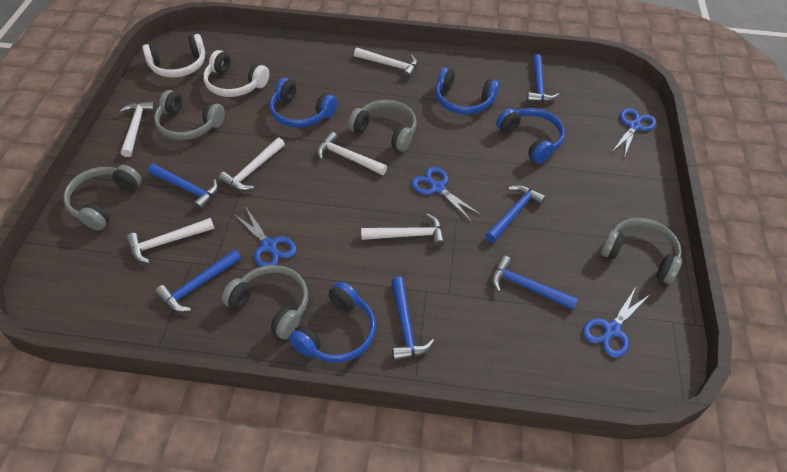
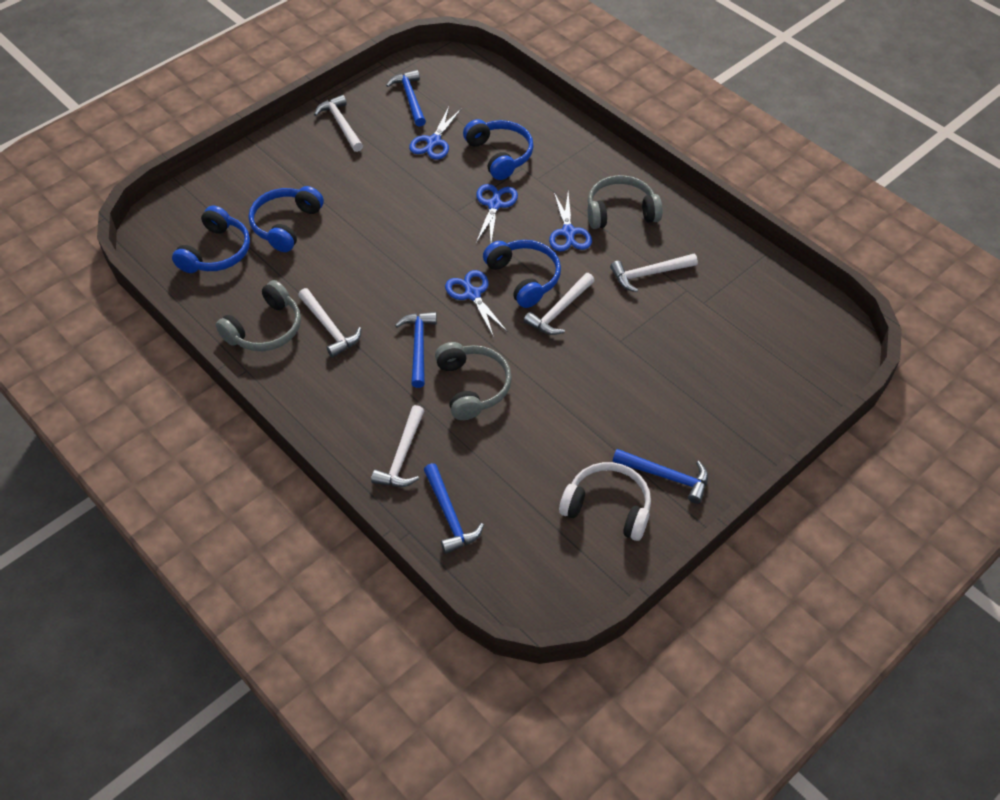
blue hammer: [148,164,218,210] [155,249,241,312] [391,277,434,361] [485,185,546,242] [492,256,578,310] [527,54,559,103] = 6 -> [386,70,426,127] [395,312,437,388] [424,463,484,554] [612,449,708,504] = 4
grey headphones: [63,165,141,231] [154,90,225,140] [222,265,308,339] [348,100,417,152] [601,218,682,284] = 5 -> [216,280,301,351] [435,342,512,420] [588,175,663,229] = 3
white hammer: [119,101,156,157] [126,218,214,263] [218,138,285,191] [317,132,387,175] [354,47,418,79] [361,214,445,247] = 6 -> [298,288,361,358] [314,95,363,152] [371,405,424,487] [524,273,595,335] [610,254,698,292] = 5
white headphones: [142,34,205,78] [203,50,269,97] = 2 -> [559,462,651,541] = 1

